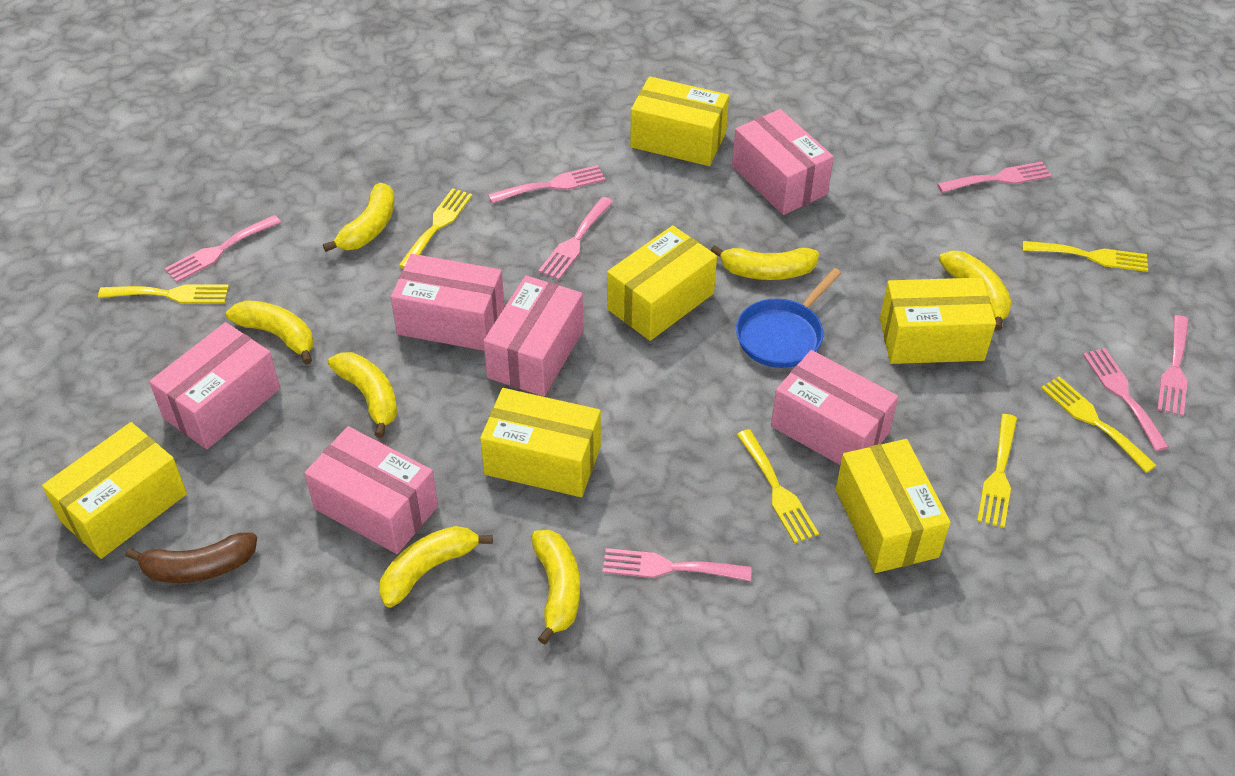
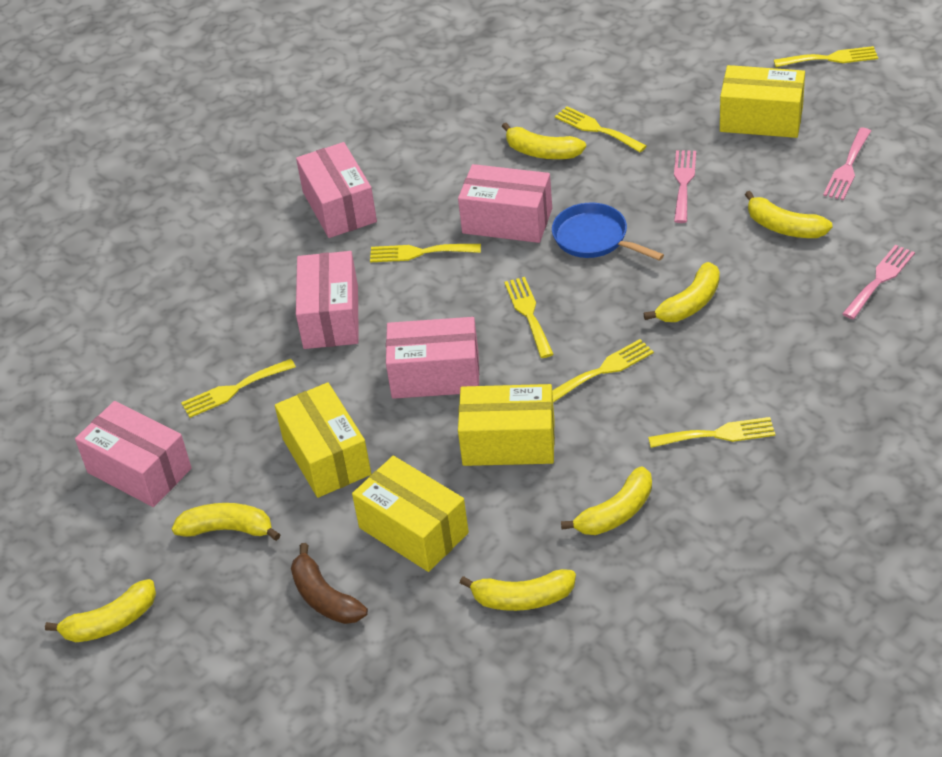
pink box: [149,322,280,449] [304,426,438,554] [391,254,505,351] [483,275,583,397] [732,109,834,215] [771,350,898,465] = 6 -> [75,401,192,507] [296,142,377,238] [296,251,359,349] [386,317,479,399] [458,164,552,243] = 5
pink fork: [164,215,281,283] [488,165,605,203] [538,197,613,280] [602,548,752,581] [937,161,1052,193] [1083,348,1169,451] [1157,315,1189,416] = 7 -> [674,150,696,223] [823,128,871,200] [842,245,915,319] = 3
yellow box: [42,422,187,559] [480,388,601,497] [607,225,717,341] [630,76,729,166] [836,439,951,573] [880,278,996,364] = 6 -> [275,382,371,498] [352,456,469,572] [458,384,555,466] [720,65,805,138] = 4
yellow fork: [98,284,229,303] [398,188,472,269] [737,429,819,544] [977,414,1017,528] [1022,241,1148,272] [1041,376,1157,473] = 6 -> [181,359,296,418] [370,244,481,262] [504,277,554,358] [552,339,654,402] [555,106,647,152] [648,417,775,448] [774,46,878,67] = 7

